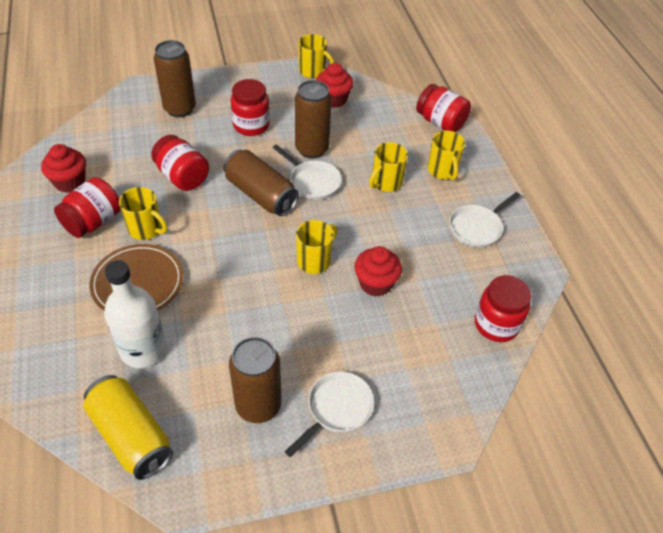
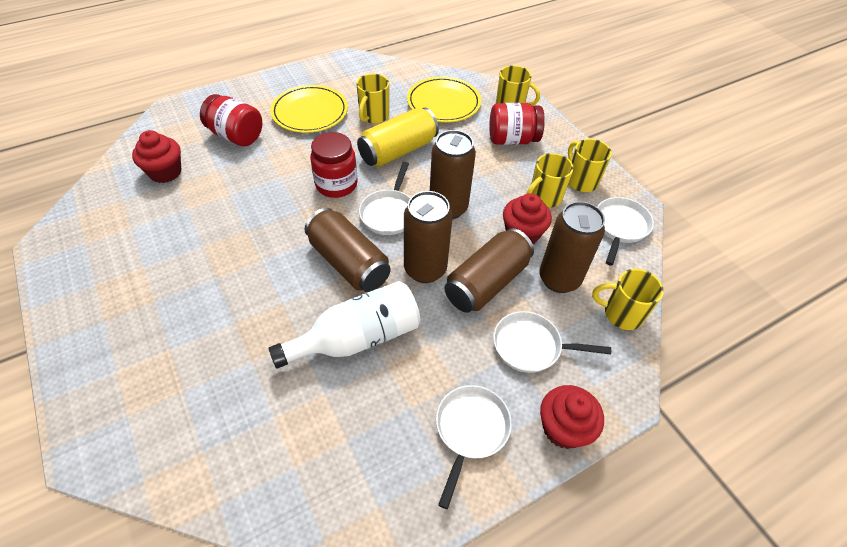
brown can: [154,40,196,118] [224,150,299,216] [229,337,281,423] [295,80,332,159] = 4 -> [305,208,391,292] [404,191,453,283] [430,130,476,219] [444,228,534,313] [539,201,605,293] = 5
brown plate: [89,244,183,310] = 1 -> none = 0
red jar: [54,177,121,238] [151,135,209,191] [231,79,270,136] [416,84,471,132] [475,275,531,342] = 5 -> [200,94,262,146] [310,132,358,198] [489,103,545,145] = 3
white pan: [272,144,342,200] [285,371,374,457] [449,192,521,248] = 3 -> [359,162,411,235] [436,385,512,509] [493,311,611,373] [597,197,654,266] = 4
yellow plate: none = 0 -> [270,85,348,133] [407,77,481,123] = 2

